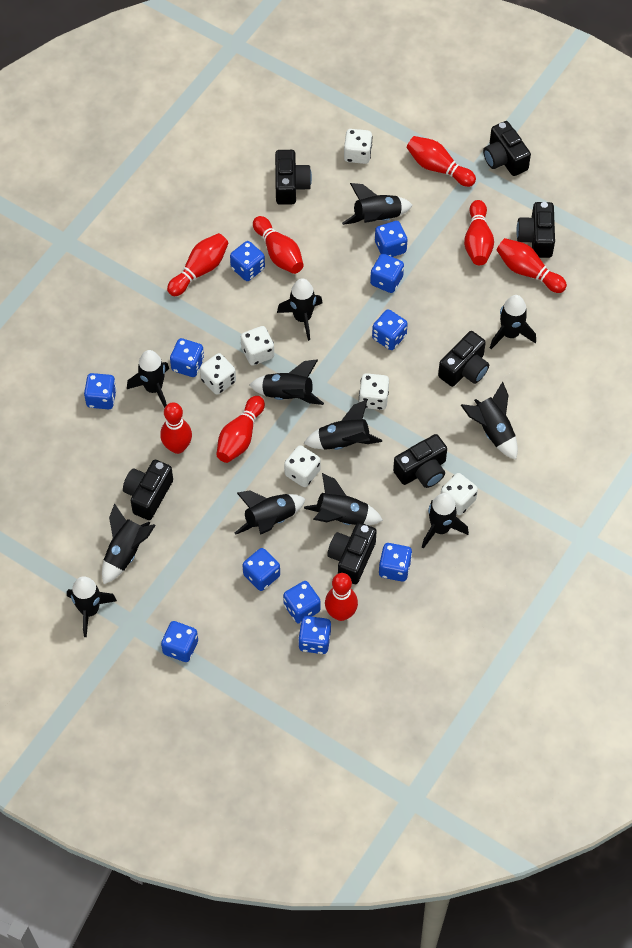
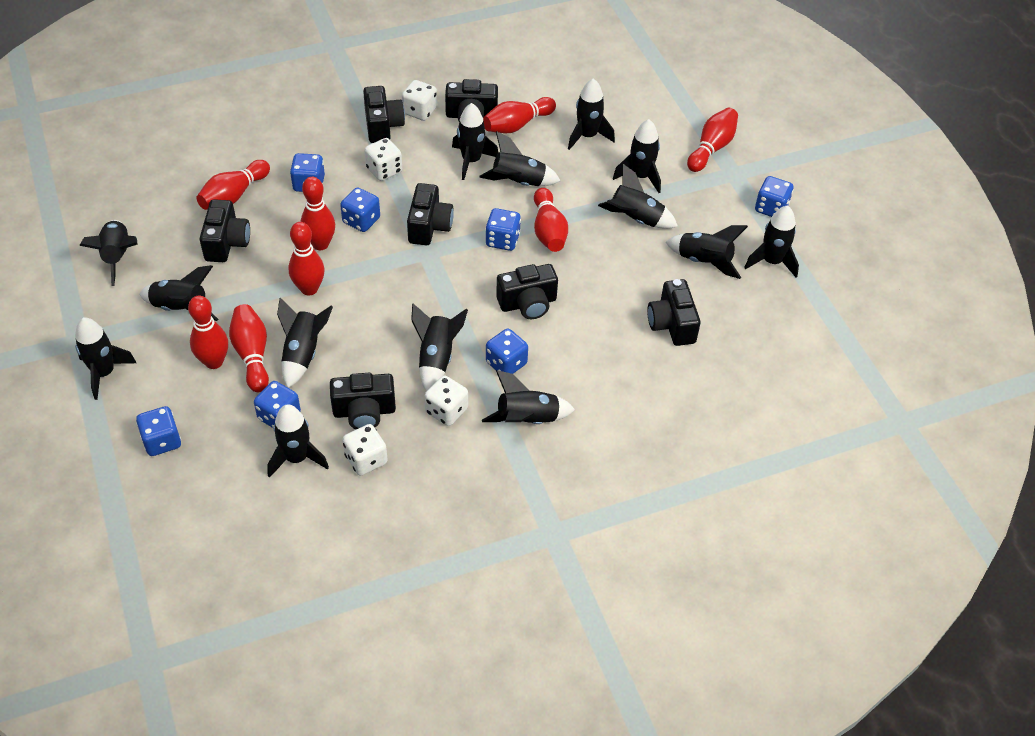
black rocket: [67,576,117,637] [102,503,156,584] [127,350,169,408] [235,490,306,535] [250,359,324,405] [277,278,323,341] [304,400,382,450] [304,473,383,525] [342,183,413,225] [422,493,469,549] [461,382,518,460] [490,295,536,349] = 12 -> [75,318,136,400] [79,220,138,286] [139,265,218,321] [267,404,329,478] [277,298,333,388] [411,303,468,391] [452,103,498,180] [479,131,561,186] [482,370,575,424] [568,78,615,150] [598,164,678,229] [613,119,661,193] [666,225,748,279] [744,205,799,278] = 14
blue dice: [84,373,117,409] [161,621,198,662] [170,338,204,377] [230,241,265,281] [243,548,280,591] [283,581,321,624] [298,616,331,654] [370,254,404,293] [372,309,408,350] [375,221,407,257] [379,543,412,582] = 11 -> [136,406,181,456] [254,381,301,428] [290,153,325,192] [340,187,380,232] [486,208,521,251] [486,329,528,374] [755,176,793,217] = 7
white dice: [200,353,236,395] [241,326,274,366] [284,445,321,487] [344,129,373,164] [359,373,389,410] [441,473,478,515] = 6 -> [342,424,388,476] [364,138,402,181] [402,80,437,121] [425,376,468,426] = 4

